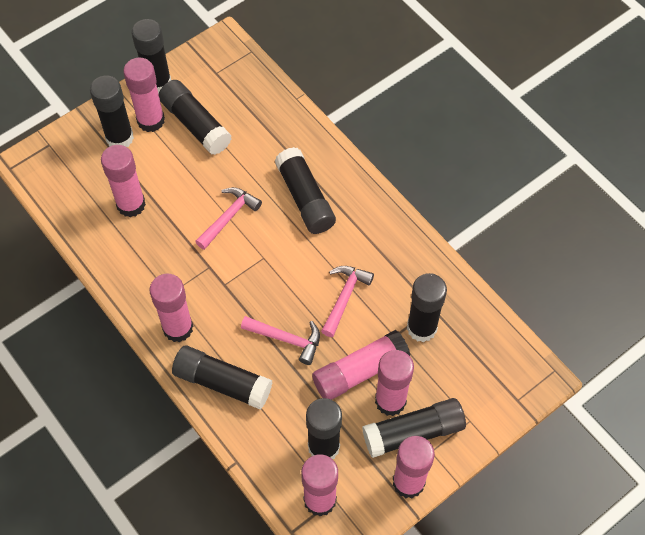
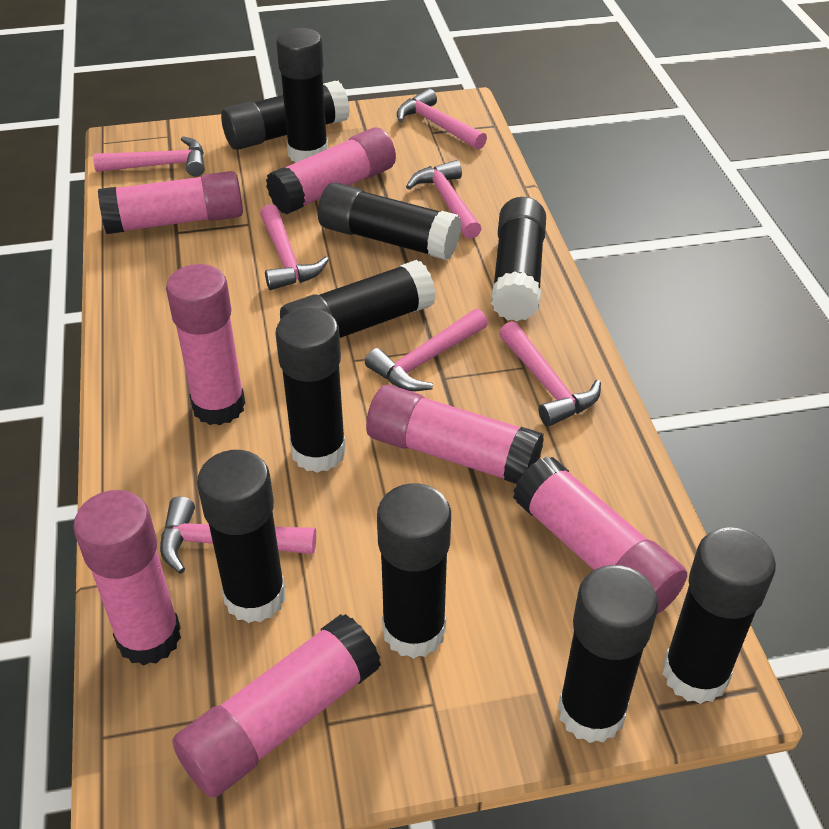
black glue stick: [90,76,134,147] [132,19,171,94] [159,80,232,155] [172,346,272,410] [275,147,336,234] [306,398,342,459] [362,398,466,458] [407,273,447,342] = 8 -> [197,450,286,623] [221,81,350,150] [275,308,346,473] [276,28,328,162] [280,260,436,338] [318,183,461,260] [377,483,451,659] [491,197,546,321] [558,565,658,743] [663,527,776,704] = 10
pink hammer: [195,187,262,250] [241,316,320,365] [321,266,374,337] = 3 -> [93,136,205,177] [160,496,316,574] [260,204,329,290] [365,309,488,391] [397,89,487,150] [406,160,482,239] [499,321,601,426] = 7

